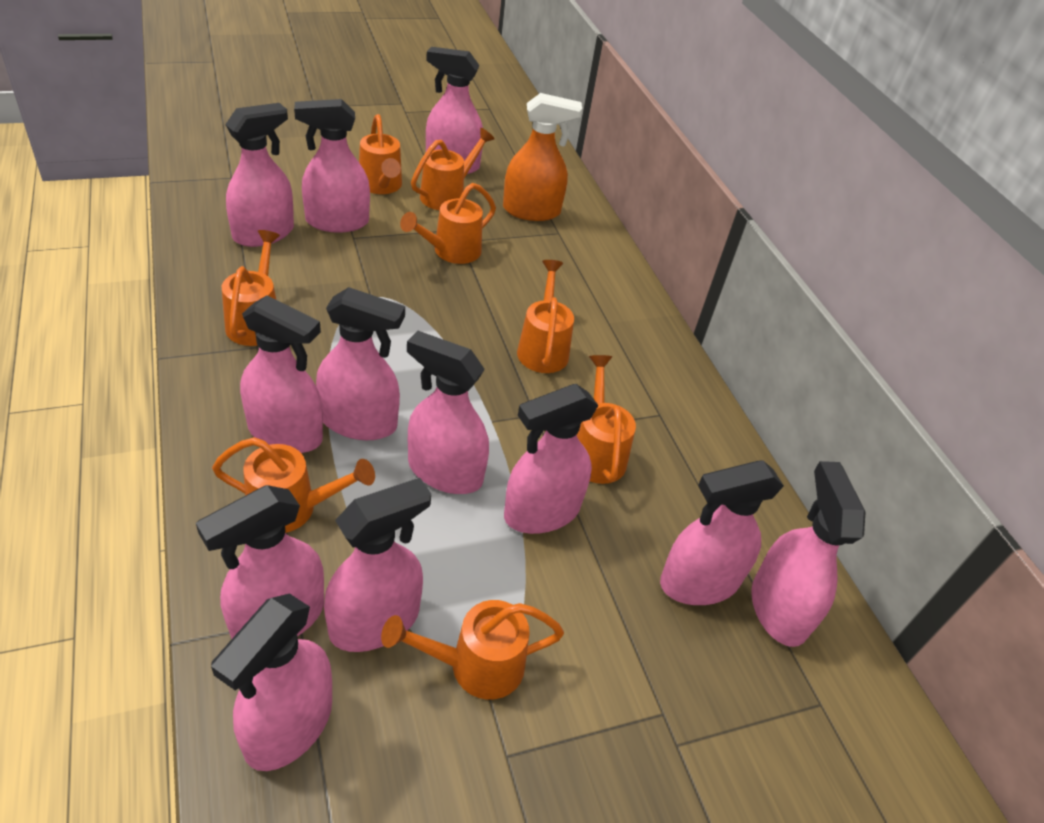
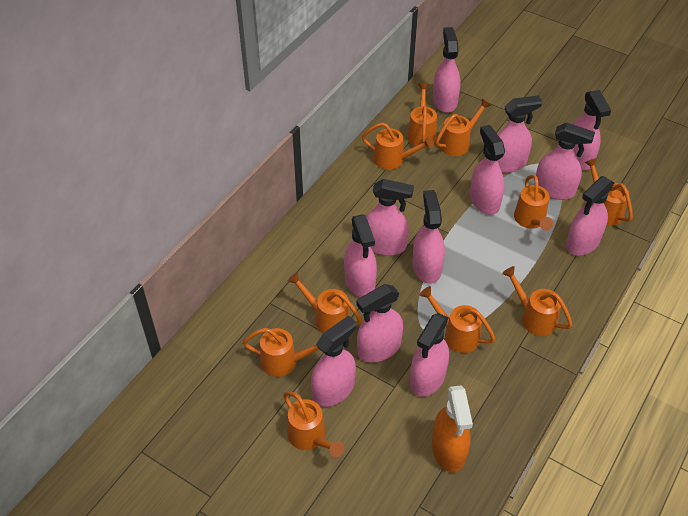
orange watering can: [212,437,375,533] [222,230,280,346] [359,114,402,194] [381,600,564,700] [400,183,496,264] [411,128,495,210] [517,260,574,373] [577,355,636,484] = 8 -> [243,328,319,377] [283,391,344,457] [287,272,362,333] [362,123,434,170] [407,83,437,147] [419,286,495,353] [435,99,491,156] [502,266,573,336] [514,175,553,231] [584,158,633,226] = 10

